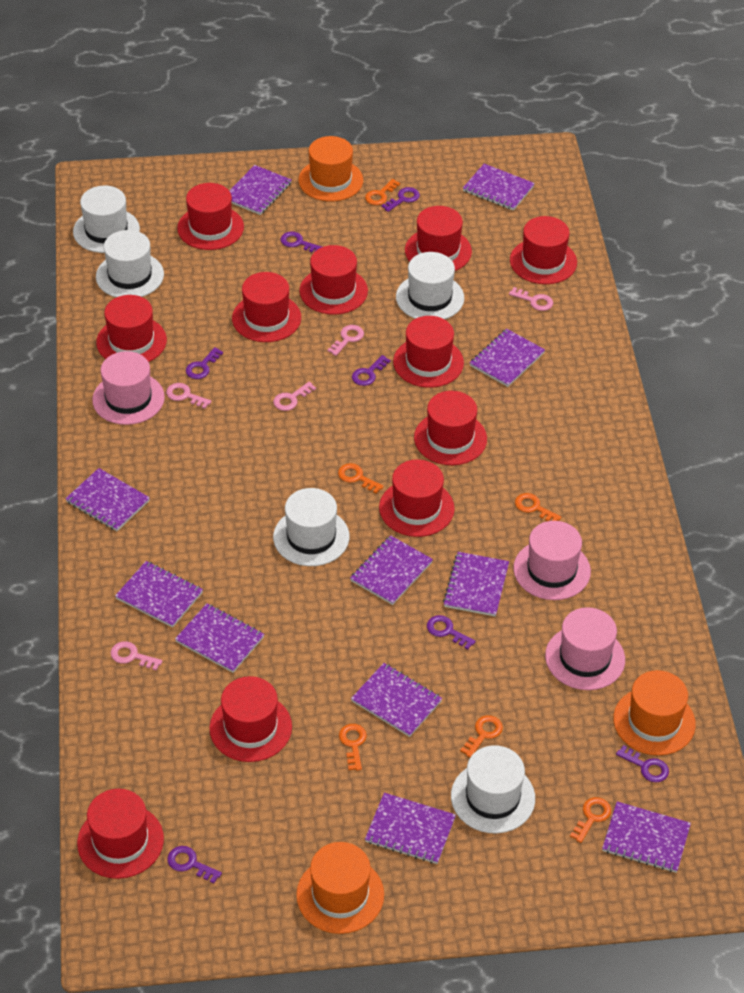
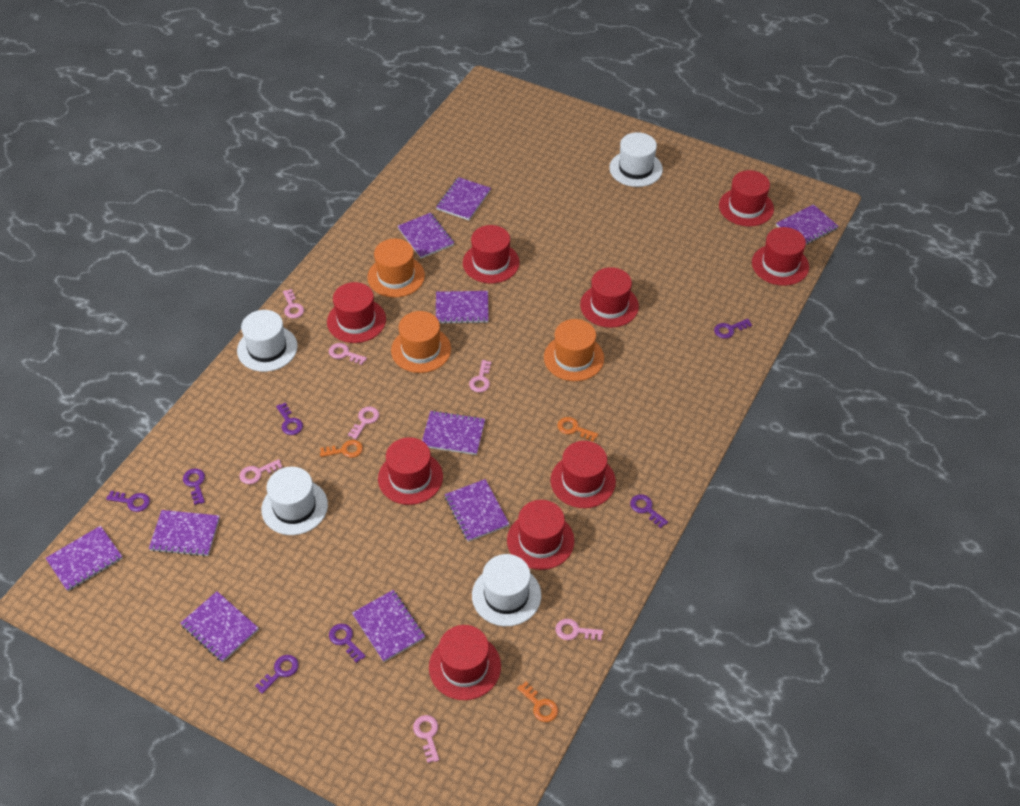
orange key: [338,463,384,494] [339,724,367,771] [365,179,400,205] [460,715,503,757] [515,493,561,521] [570,797,611,843] = 6 -> [320,440,363,458] [517,681,558,722] [557,417,598,442] = 3
pink hat: [92,351,165,425] [513,521,591,600] [545,607,625,690] = 3 -> none = 0
pink key: [111,641,162,671] [166,383,211,409] [273,382,316,411] [328,325,364,356] [509,287,553,311] = 5 -> [239,459,283,484] [283,289,304,318] [329,343,367,365] [348,407,379,439] [413,715,439,763] [469,360,491,392] [555,619,603,641] = 7
purple notebook: [65,468,150,531] [115,561,203,628] [175,604,264,673] [229,165,291,215] [350,535,433,605] [351,663,442,737] [365,793,456,864] [443,552,509,616] [463,164,535,211] [470,329,545,387] [602,801,691,873] = 11 -> [46,526,123,591] [149,510,220,557] [181,591,259,662] [352,590,425,662] [398,213,454,258] [422,411,485,455] [436,177,491,220] [436,291,489,324] [445,479,509,542] [776,204,839,245] = 10
red hat: [77,789,164,879] [96,295,167,362] [177,183,244,250] [209,676,292,762] [232,272,301,342] [299,245,368,315] [379,459,455,537] [393,316,464,388] [405,206,472,271] [414,391,487,465] [510,216,577,284] = 11 -> [327,282,386,343] [378,437,443,505] [429,625,501,700] [463,225,520,283] [507,500,574,570] [551,441,616,508] [580,267,639,328] [719,170,774,226] [752,227,809,286] = 9
white hat: [73,186,140,253] [96,230,164,298] [273,488,350,566] [396,252,464,319] [451,745,535,833] = 5 -> [237,310,298,372] [261,467,328,535] [472,554,541,626] [609,132,663,187] = 4

